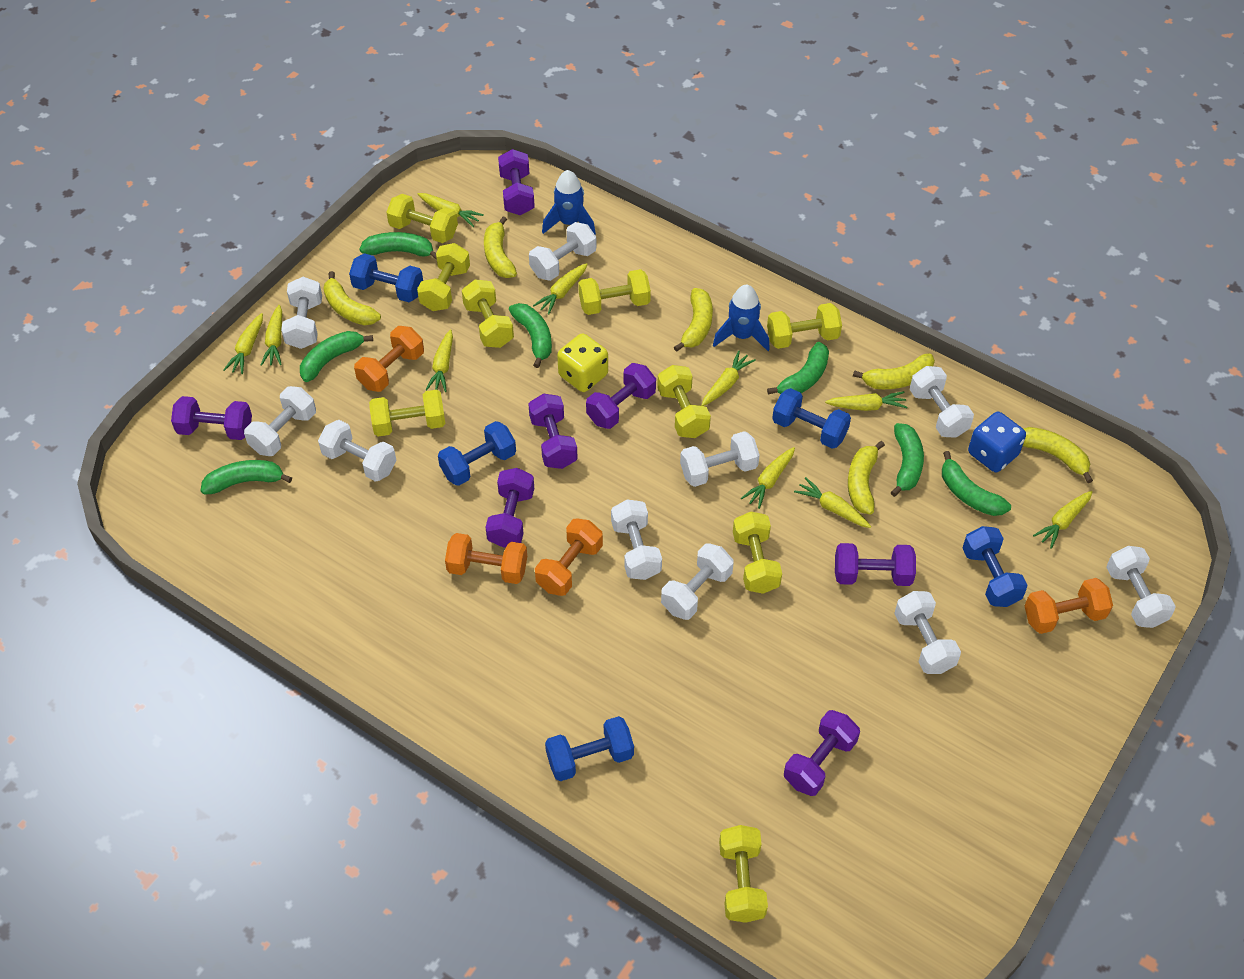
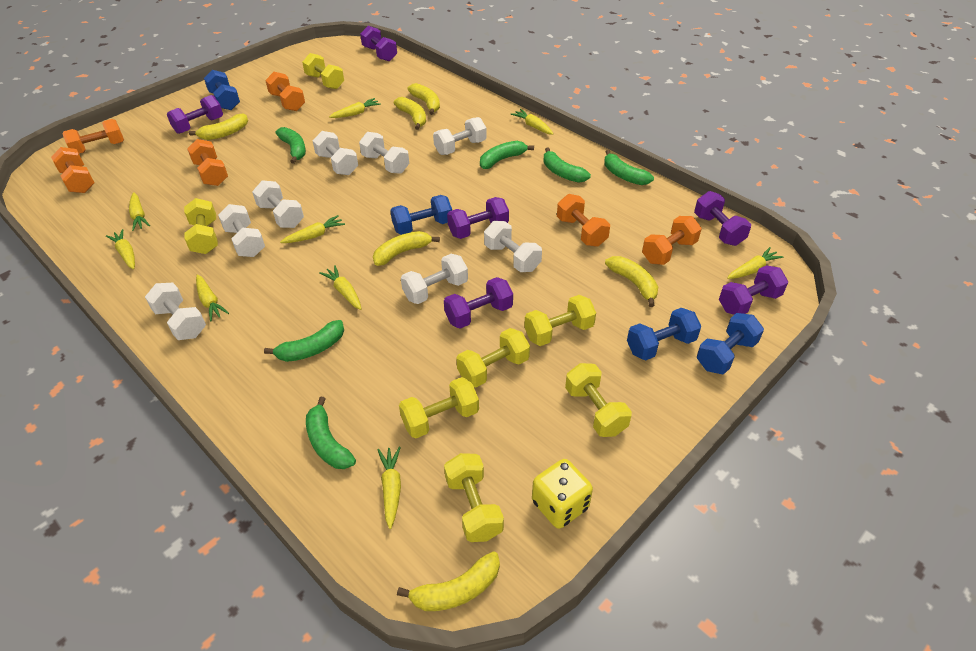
blue dice: [968,412,1026,472] = 1 -> none = 0
blue dumbbell: [349,253,423,302] [438,421,516,486] [545,716,634,781] [772,388,851,449] [962,526,1028,607] = 5 -> [204,70,240,110] [390,195,452,235] [627,308,701,361] [697,313,764,374] = 4
blue rocket: [542,170,596,234] [713,284,770,351] = 2 -> none = 0
green banana: [201,460,292,495] [300,331,373,382] [360,232,437,260] [509,303,552,368] [767,342,829,395] [891,423,924,497] [942,451,1011,516] = 7 -> [264,320,344,362] [276,127,306,164] [306,397,356,469] [480,141,534,169] [543,147,591,183] [604,150,654,185] = 6
orange dumbbell: [354,326,424,392] [445,533,527,584] [535,518,603,596] [1025,578,1113,634] = 4 -> [51,147,94,193] [62,119,124,154] [187,139,228,186] [265,72,305,111] [557,194,610,247] [642,216,702,265] = 6
purple dumbbell: [171,396,252,440] [485,468,534,548] [498,149,535,215] [528,393,578,469] [586,363,656,429] [784,710,860,796] [835,543,916,586] = 7 -> [167,95,223,134] [360,26,397,61] [444,277,513,329] [447,197,509,239] [694,191,751,246] [719,265,788,315] = 6
white dumbbell: [244,386,316,456] [281,277,322,349] [318,420,396,482] [529,222,597,281] [611,499,662,580] [661,543,734,620] [680,431,760,487] [894,591,961,674] [910,366,974,438] [1106,546,1176,628] = 10 -> [145,283,206,340] [218,204,265,257] [252,180,304,228] [313,131,358,175] [359,132,409,174] [401,254,468,304] [433,117,487,155] [484,221,542,272] = 8
yellow carrot: [223,313,263,374] [261,305,282,366] [418,193,484,227] [426,329,453,392] [533,263,588,315] [701,351,756,406] [741,447,795,509] [794,477,871,528] [825,391,907,411] [1033,491,1092,549] = 10 -> [106,229,135,269] [129,192,150,231] [196,274,229,321] [280,215,345,243] [319,265,361,310] [329,98,381,118] [378,447,401,529] [511,109,553,135] [727,247,783,279] = 9
yellow dumbbell: [369,390,445,437] [386,194,458,243] [417,243,470,311] [462,279,514,348] [578,269,651,315] [657,365,711,438] [719,825,768,923] [733,512,782,594] [767,303,842,349] = 9 -> [184,198,218,254] [302,53,344,89] [399,377,479,438] [444,453,504,542] [456,328,530,387] [524,295,596,346] [565,363,632,437] = 7

